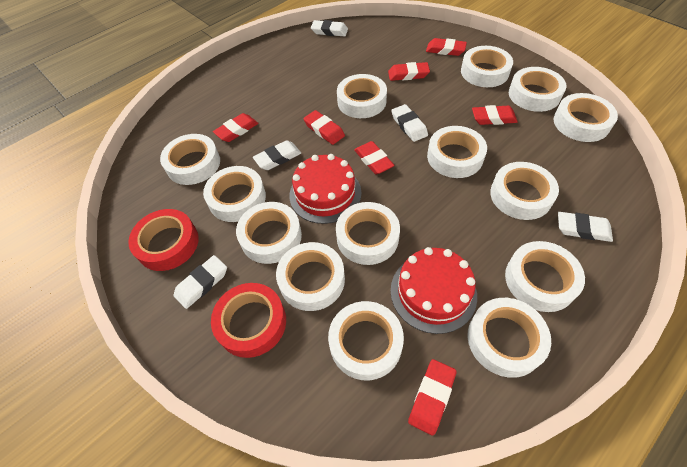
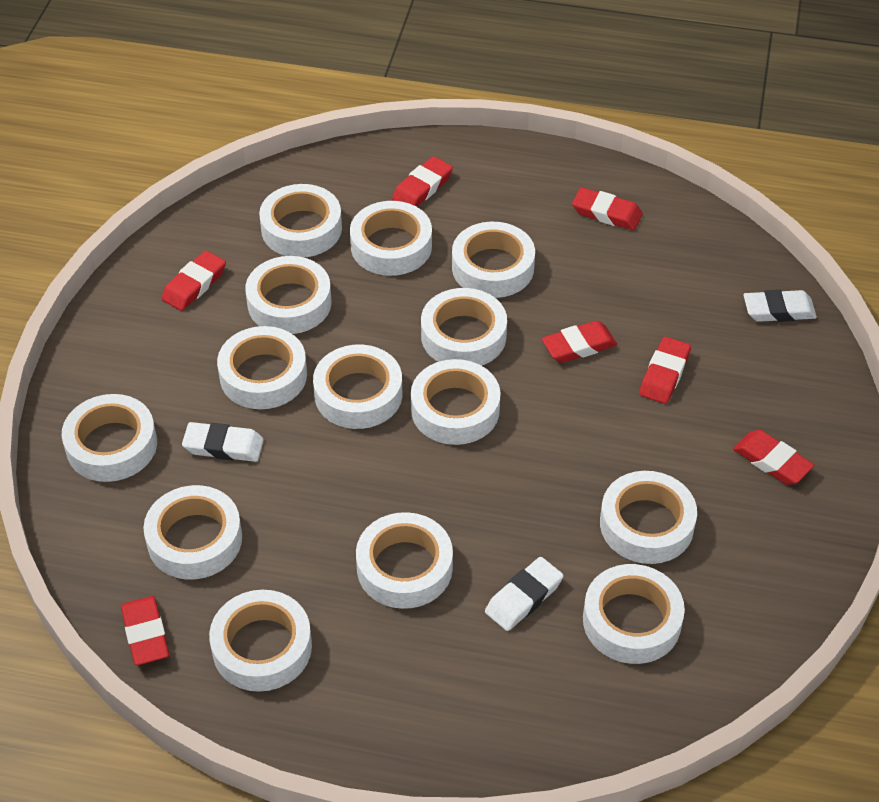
red cake: [289,154,362,224] [390,247,477,334] = 2 -> none = 0
red tape: [128,209,199,271] [211,283,286,358] = 2 -> none = 0
white eraser: [174,255,227,309] [253,140,301,170] [311,20,348,36] [391,104,428,142] [558,212,613,242] = 5 -> [182,422,264,462] [485,557,564,631] [743,290,817,322] = 3

